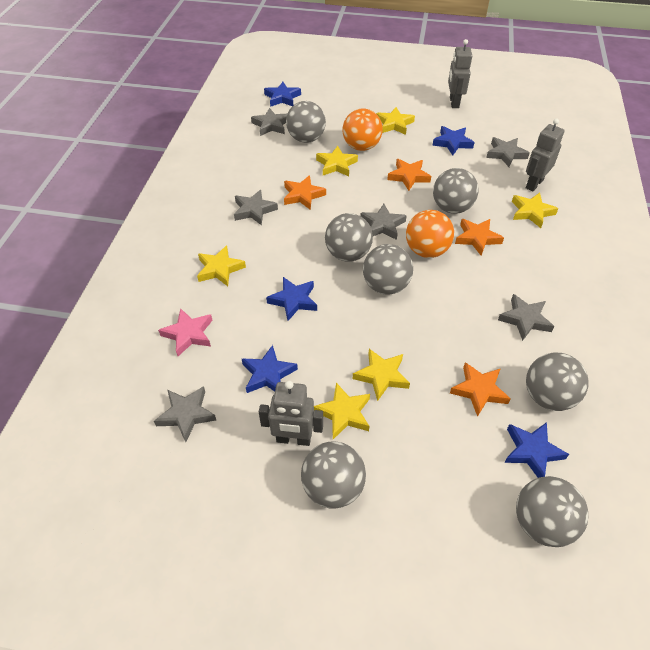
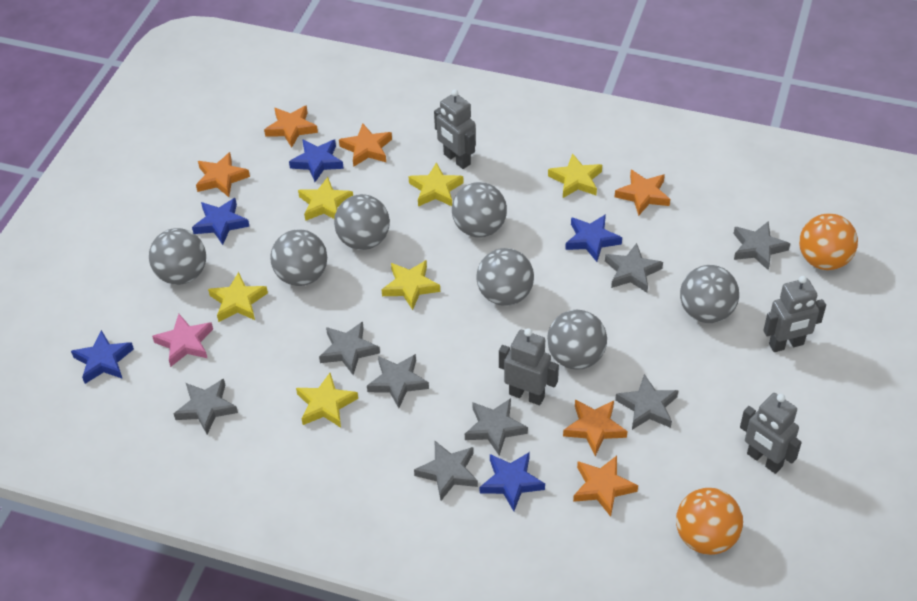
grey robot: [259,381,323,446] [448,39,472,108] [526,118,565,191] = 3 -> [434,90,476,169] [499,328,559,405] [740,393,802,474] [763,276,826,352] = 4
grey star: [154,386,216,442] [234,190,278,225] [251,108,287,136] [360,204,407,240] [486,137,530,167] [498,294,554,341] = 6 -> [174,379,238,434] [319,321,380,375] [367,354,429,408] [414,441,478,500] [465,398,528,456] [605,243,663,293] [615,374,679,430] [733,221,790,270] = 8
orange star: [284,175,326,210] [387,159,431,191] [450,362,511,417] [455,219,504,255] = 4 -> [196,152,250,197] [264,105,318,148] [339,124,392,167] [563,400,628,456] [573,456,638,517] [615,170,670,216] = 6

